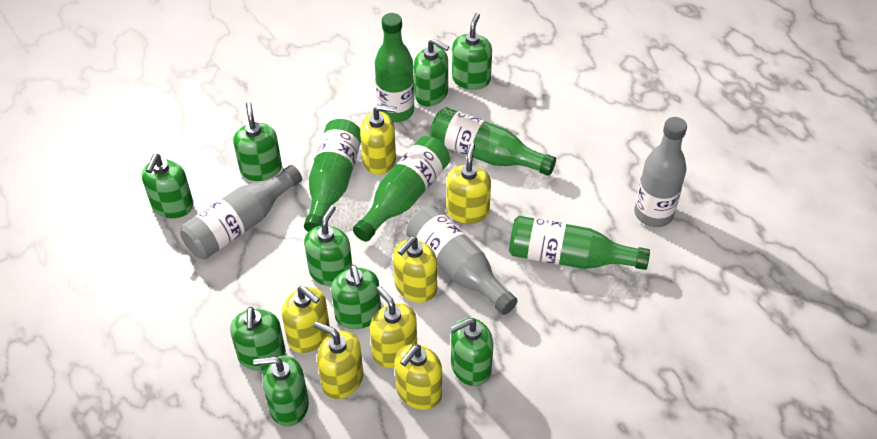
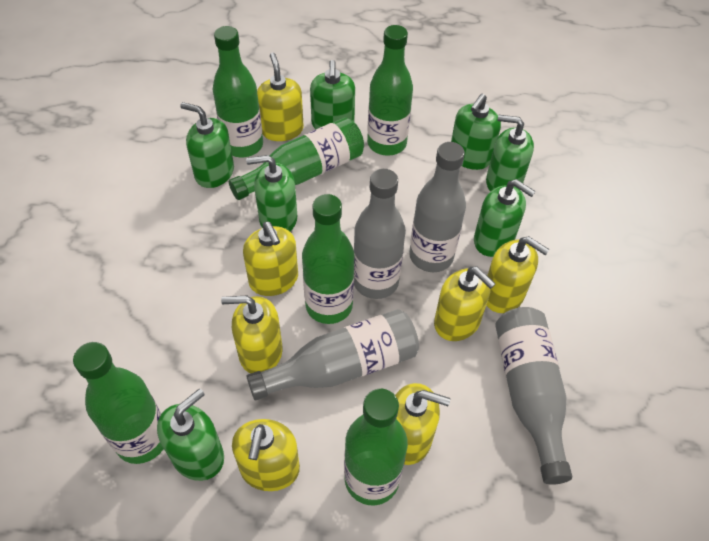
green bottle: [304,119,361,232] [353,136,450,242] [375,13,414,122] [430,107,556,176] [509,216,650,270] = 5 -> [73,342,164,464] [213,26,263,157] [229,118,364,200] [302,194,354,324] [344,389,408,505] [367,25,413,156] = 6
green soap dispenser: [142,154,194,218] [230,307,286,371] [233,102,282,181] [253,356,309,427] [304,205,352,286] [331,265,381,329] [414,39,449,106] [450,318,493,386] [452,13,492,90] = 9 -> [157,389,224,481] [180,102,234,188] [246,155,297,231] [310,60,355,129] [451,94,501,170] [474,179,536,257] [486,115,534,192] = 7
grey bottle: [180,165,302,259] [406,206,518,315] [634,117,687,227] = 3 -> [247,309,419,400] [353,169,406,299] [409,142,466,272] [495,307,572,485] = 4

